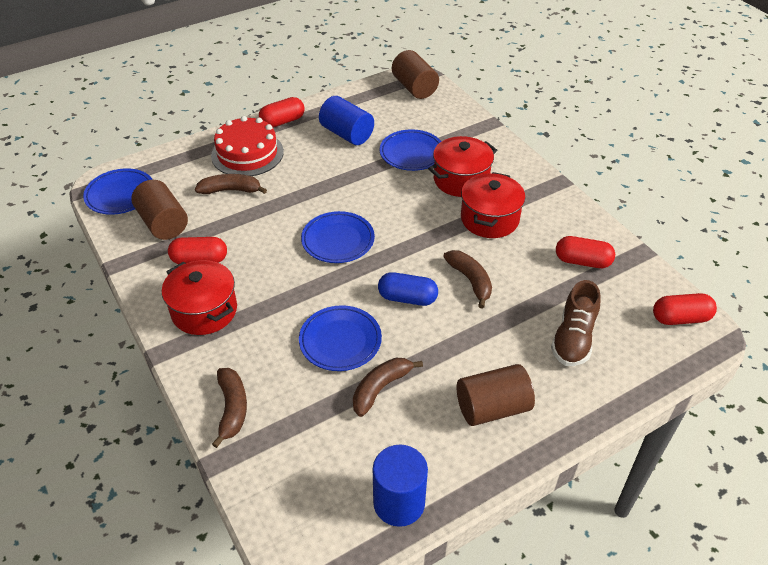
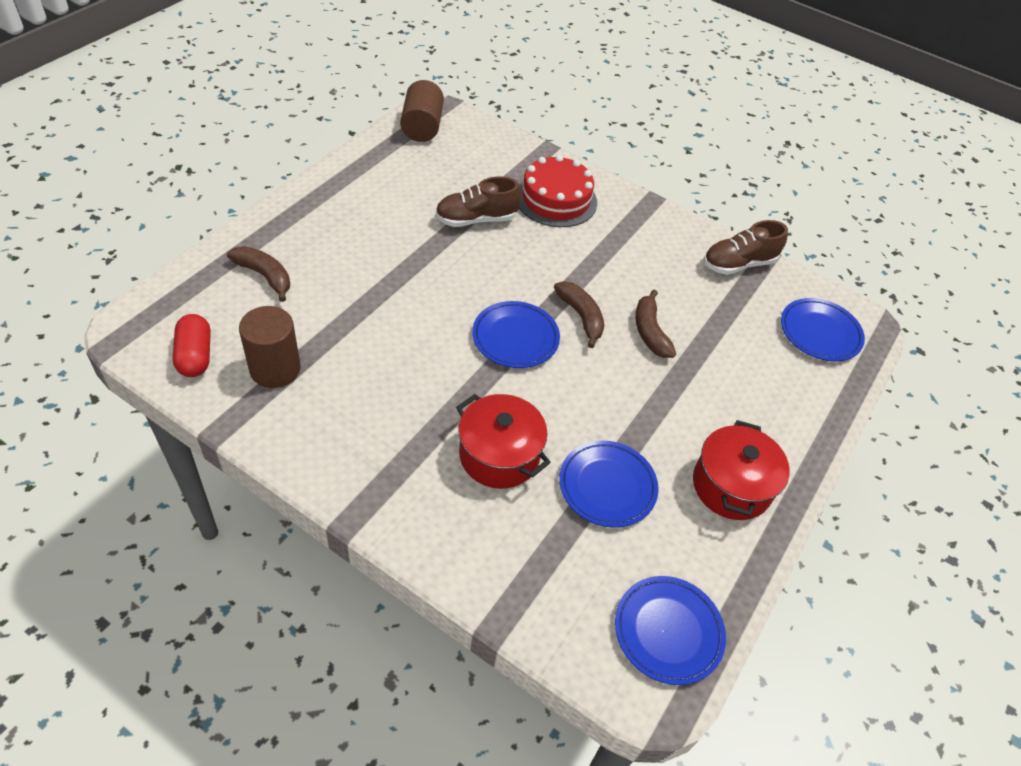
blue capsule: [378,272,438,306] = 1 -> none = 0
blue cylinder: [319,96,374,145] [373,445,428,527] = 2 -> none = 0
brown banana: [195,174,267,194] [212,368,247,448] [353,358,423,417] [443,250,492,309] = 4 -> [227,246,290,302] [554,281,604,348] [636,290,676,358] = 3
brown cylinder: [131,180,188,240] [392,50,439,99] [457,364,535,426] = 3 -> [239,306,301,388] [400,80,444,142] = 2
brown shoe: [551,280,601,366] = 1 -> [435,176,521,227] [704,220,788,275] = 2
red capsule: [168,237,227,264] [259,97,304,127] [556,236,615,268] [653,293,717,325] = 4 -> [173,314,211,377] = 1
red pot: [162,260,237,335] [428,136,497,197] [461,172,526,238] = 3 -> [456,394,551,489] [693,420,790,520] = 2

